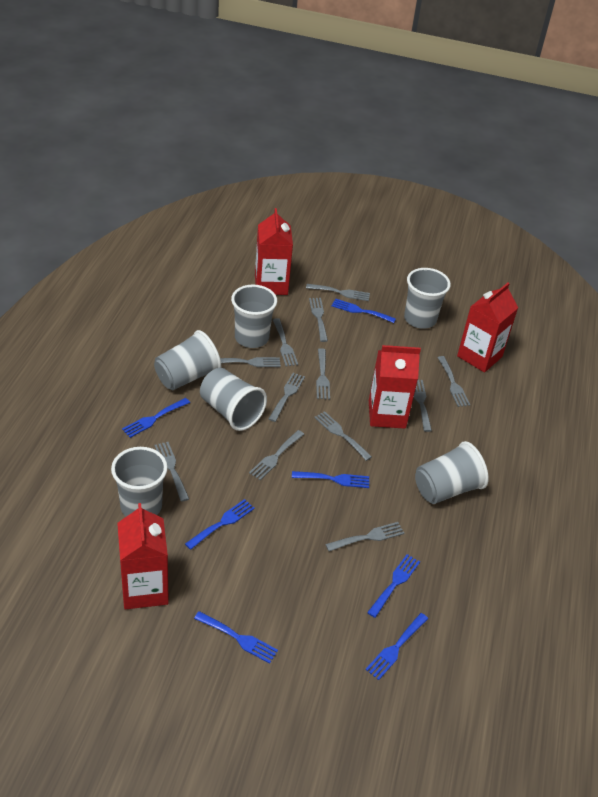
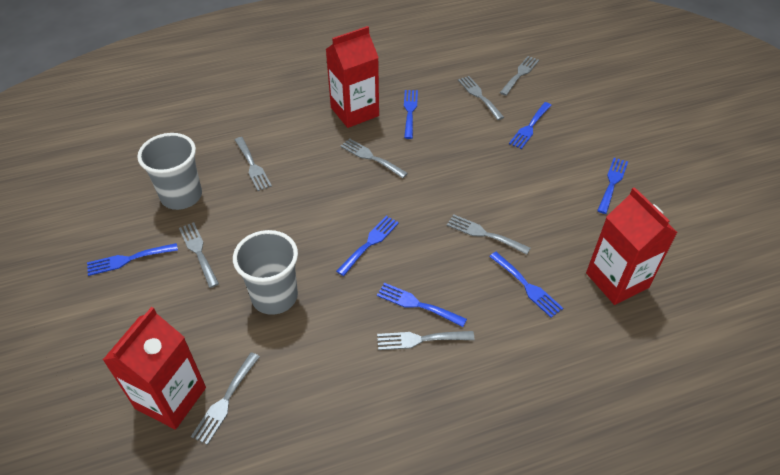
grey cup: [111,447,168,517] [154,330,221,390] [200,368,267,431] [231,285,277,348] [404,268,451,329] [415,441,489,504] = 6 -> [137,133,202,210] [233,230,298,315] = 2
grey fork: [154,442,189,502] [220,357,281,367] [249,430,304,480] [268,373,305,422] [273,318,298,366] [306,284,370,301] [309,298,328,342] [314,411,372,461] [316,348,330,399] [325,522,404,551] [413,380,432,432] [437,356,470,407] = 12 -> [179,222,219,288] [191,352,260,445] [235,137,272,191] [340,138,408,178] [377,331,474,350] [447,214,530,254] [458,76,504,120] [500,56,539,96] = 8
red carton: [117,503,169,609] [255,208,293,295] [369,345,421,429] [457,283,518,373] = 4 -> [103,307,206,430] [326,26,379,128] [586,187,678,305] = 3

